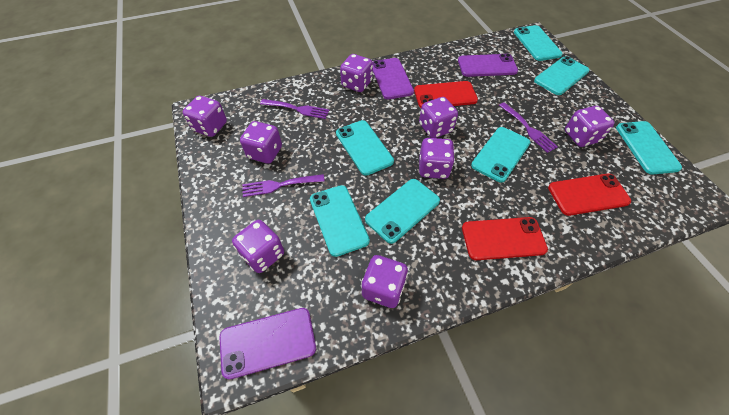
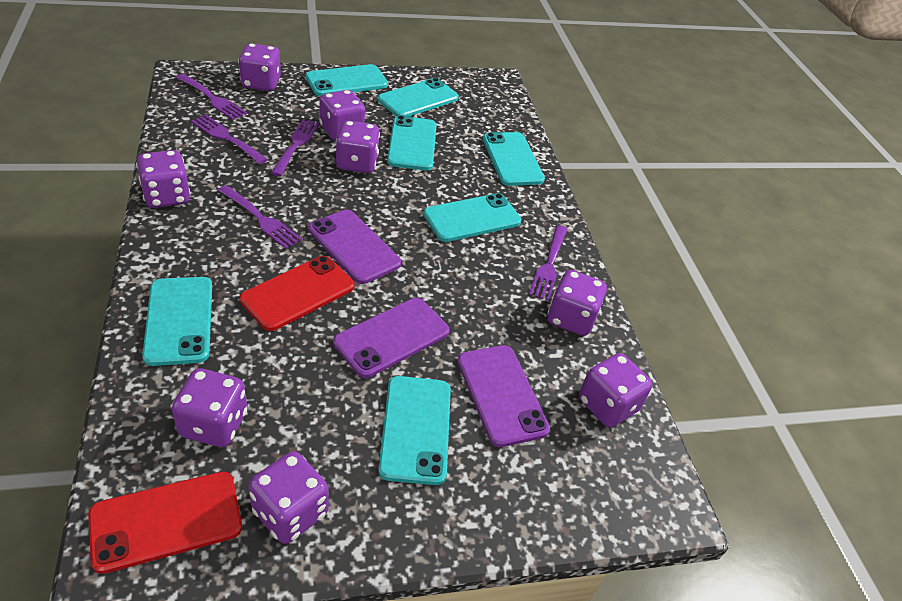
purple fork: [242,174,325,197] [260,99,329,119] [499,102,558,153] = 3 -> [176,74,247,120] [191,115,268,164] [218,185,302,249] [271,119,320,176] [529,225,567,301] = 5
red phone: [414,81,478,108] [462,217,548,260] [548,174,631,216] = 3 -> [88,472,242,574] [240,256,355,331] = 2

